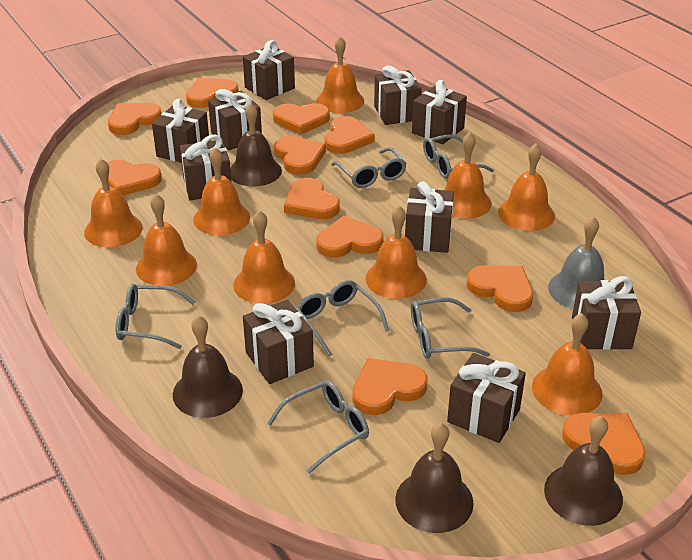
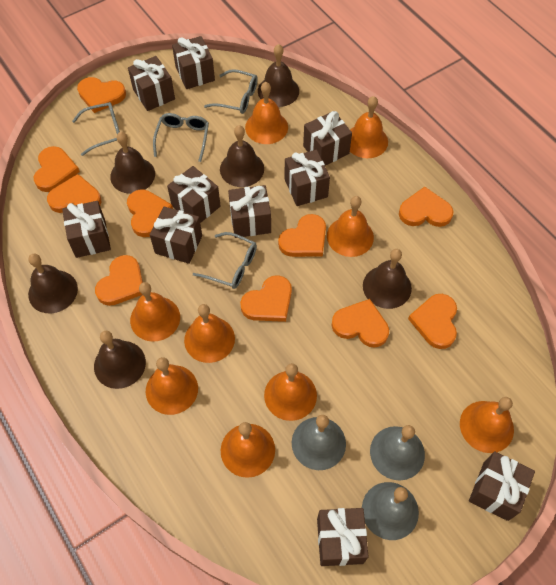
brown bell: [173,315,243,418] [230,103,282,187] [395,423,474,533] [544,416,623,526] = 4 -> [28,253,78,313] [94,331,146,389] [110,132,155,194] [220,125,264,187] [258,44,299,107] [363,249,412,309] = 6
grey bell: [548,216,604,309] = 1 -> [292,415,346,470] [362,482,419,540] [370,425,425,480] = 3
grey glasses: [116,284,195,349] [267,380,369,474] [296,280,389,357] [331,147,407,188] [411,298,490,359] [423,134,494,178] = 6 -> [72,102,120,156] [153,113,209,162] [193,232,257,289] [204,69,258,114] = 4
orange heart: [107,160,162,195] [108,103,161,135] [186,78,239,108] [273,103,330,135] [274,136,326,175] [284,178,340,219] [316,216,383,258] [325,116,375,154] [352,358,427,415] [466,265,533,312] [562,413,646,475] = 11 -> [34,146,80,192] [47,174,101,213] [77,77,126,113] [95,255,143,306] [127,189,173,237] [240,275,292,322] [278,214,326,257] [331,299,389,347] [399,187,454,227] [408,294,457,349] = 10

